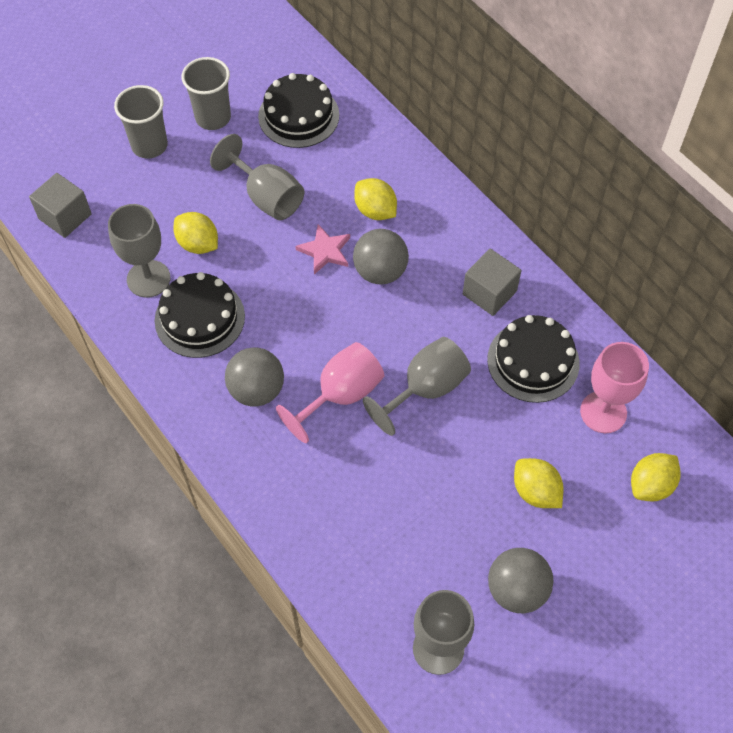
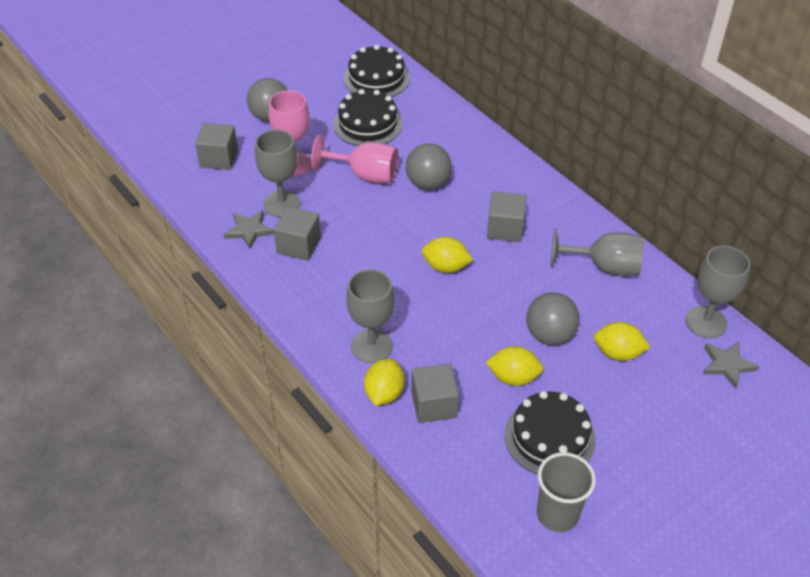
grey cube: [29,173,92,238] [463,249,521,316] = 2 -> [195,123,238,170] [274,206,321,261] [411,364,459,423] [487,191,526,242] = 4
grey cup: [114,85,168,159] [181,57,231,130] = 2 -> [537,452,596,532] = 1
grey star: none = 0 -> [224,210,274,249] [703,342,759,388] = 2
pink star: [295,224,350,274] = 1 -> none = 0

